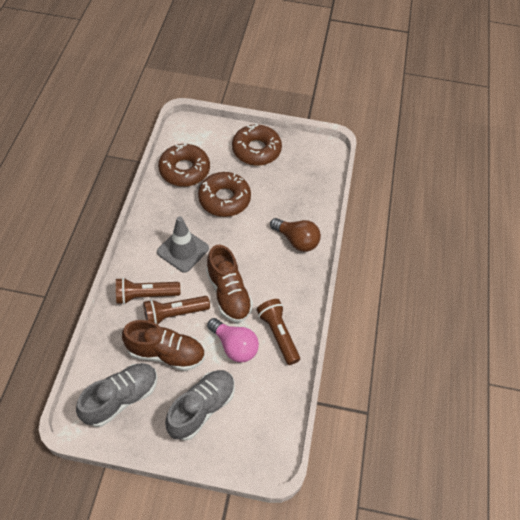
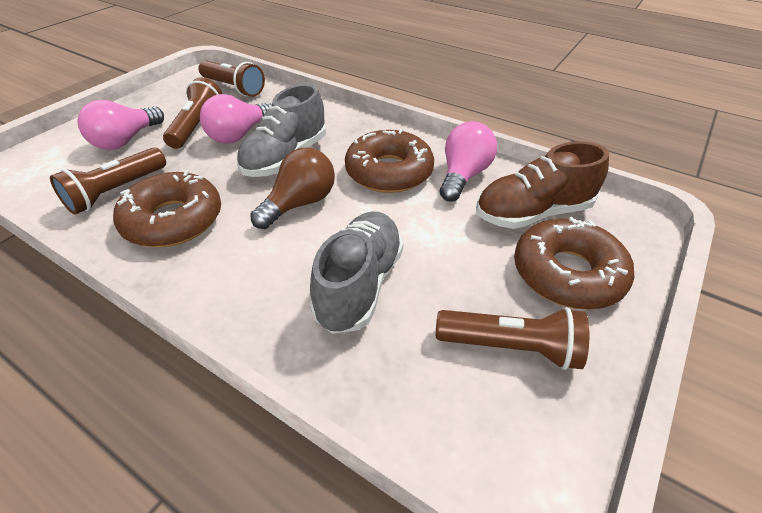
brown flashlight: [116,278,180,305] [143,296,210,324] [257,299,300,365] = 3 -> [50,148,166,214] [163,77,223,149] [198,60,265,97] [436,307,589,370] = 4
brown shoe: [122,320,205,371] [206,245,253,322] = 2 -> [476,142,609,229] = 1
grey traffic cone: [157,216,209,273] = 1 -> none = 0
pink light bulb: [207,318,259,362] = 1 -> [77,100,164,150] [200,94,272,144] [440,121,497,202] = 3

